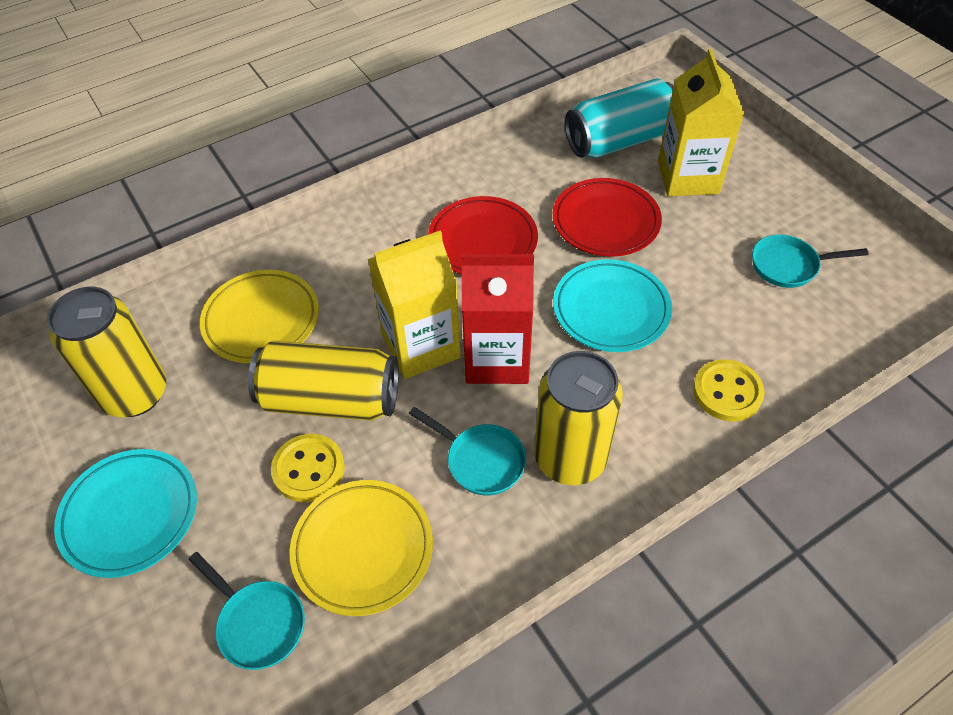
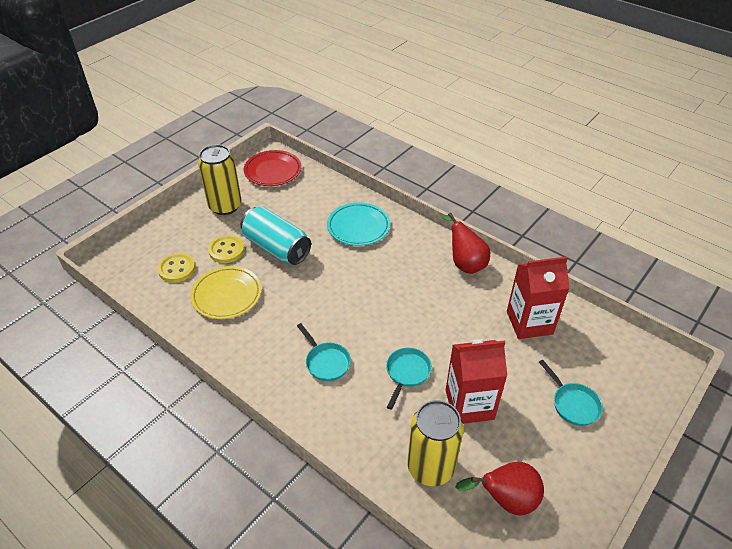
red carton: [461,254,534,384] = 1 -> [446,339,507,424] [507,257,570,339] = 2
red pear: none = 0 -> [442,213,490,274] [455,462,544,516] = 2
red plate: [428,196,538,274] [553,178,662,257] = 2 -> [244,150,302,186] = 1
turquoise plate: [54,449,197,578] [553,259,672,352] = 2 -> [327,202,390,246] = 1
yellow can: [47,287,166,417] [248,341,399,421] [534,351,623,485] = 3 -> [198,144,242,215] [407,400,464,486] = 2
yellow carton: [368,231,461,379] [658,49,744,197] = 2 -> none = 0
yellow plate: [200,270,319,363] [290,480,433,616] = 2 -> [190,266,261,319] = 1

